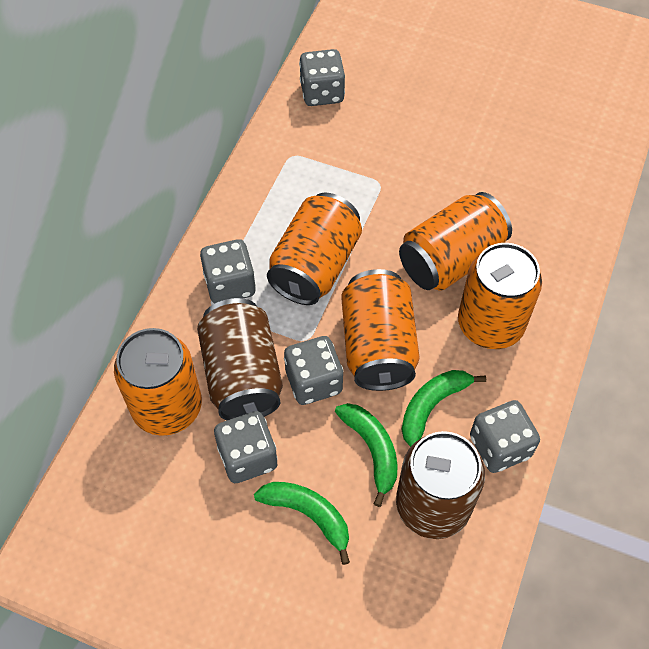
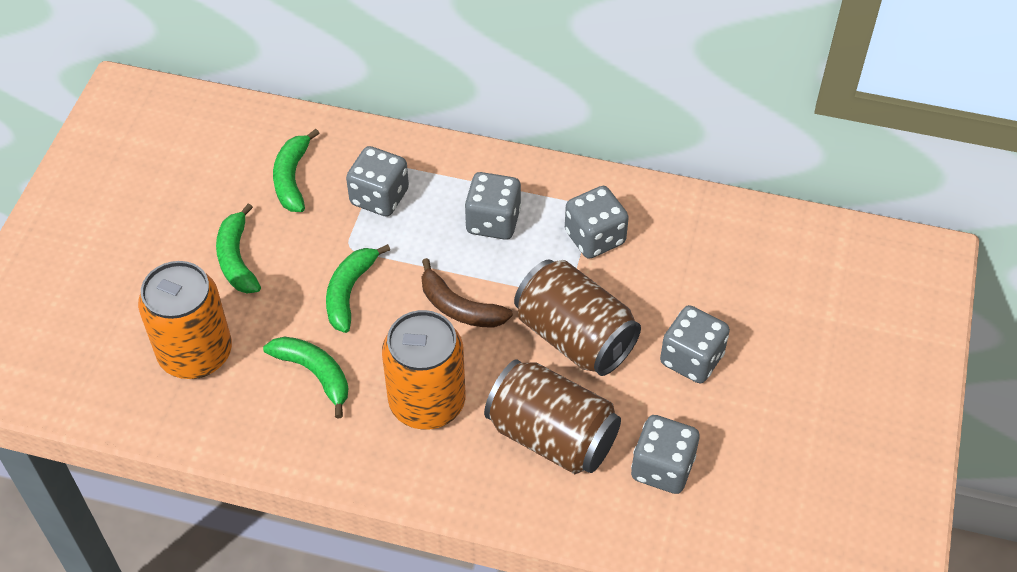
brown banana: none = 0 -> [421,258,513,328] = 1
green banana: [254,482,350,565] [335,403,397,507] [401,370,486,447] = 3 -> [216,203,261,293] [263,336,348,419] [273,129,319,212] [326,244,390,333] = 4
orange can: [114,328,202,436] [267,193,362,305] [341,269,420,391] [399,192,512,291] [458,243,542,349] = 5 -> [138,261,232,379] [382,310,466,430] = 2

